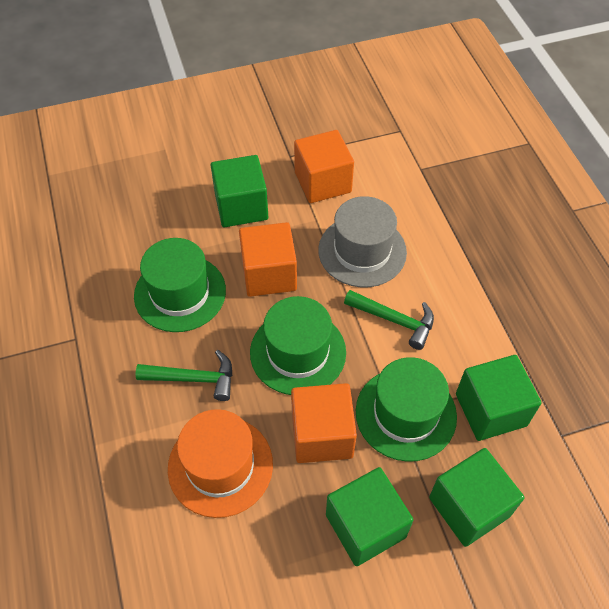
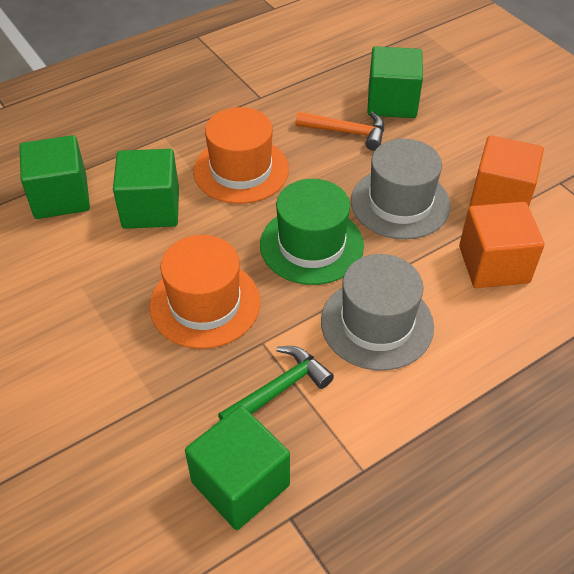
green hammer: [135,350,232,401] [344,290,434,350] = 2 -> [218,346,334,420] = 1
green hat: [134,238,226,332] [250,296,346,395] [356,357,457,462] = 3 -> [260,179,364,285] = 1
grey hat: [318,196,407,287] = 1 -> [321,254,434,371] [351,139,451,239] = 2
orange cube: [239,222,297,297] [291,383,357,463] [294,130,354,203] = 3 -> [459,202,544,288] [469,135,544,207] = 2
orange hammer: none = 0 -> [295,111,384,151] = 1
orange hat: [168,409,273,518] = 1 -> [149,235,260,349] [193,107,289,204] = 2

